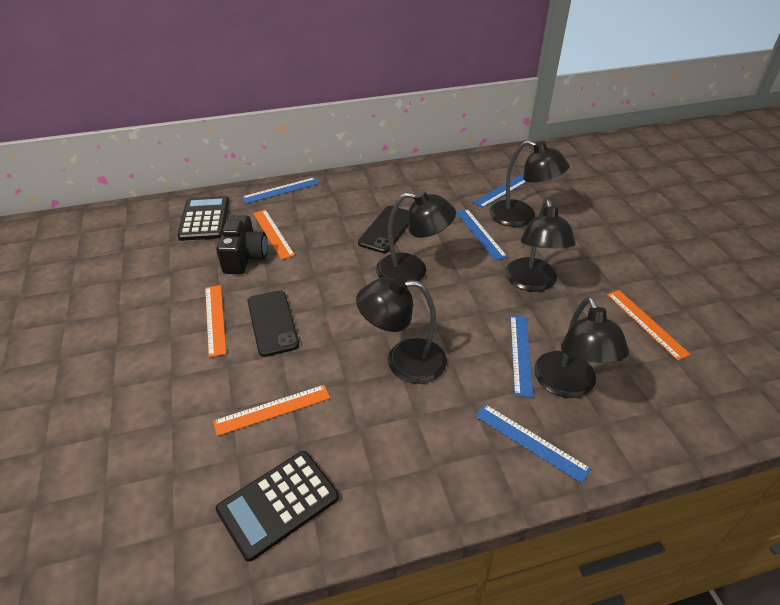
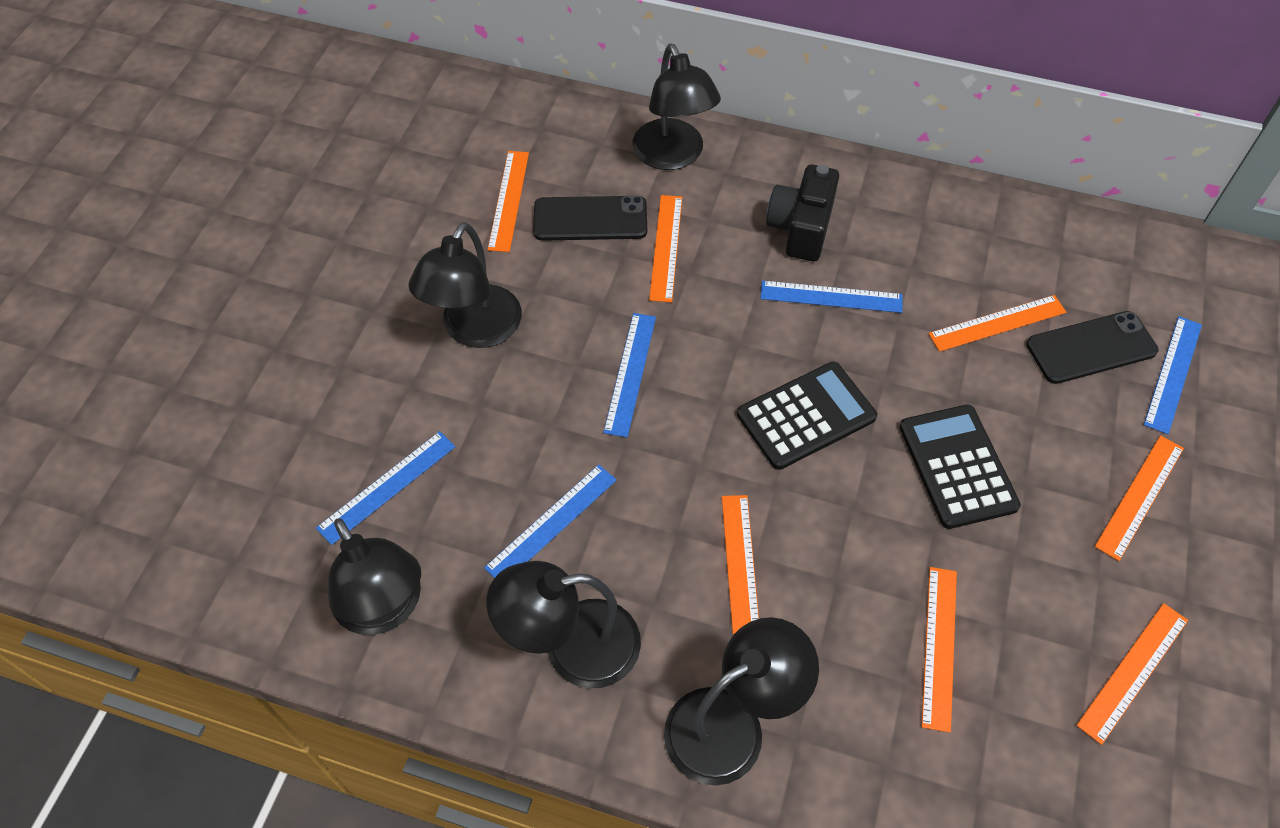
orange ruler: [205,285,226,357] [213,385,330,436] [253,210,295,260] [607,290,691,361] = 4 -> [488,151,529,252] [649,195,682,302] [722,495,759,635] [921,567,957,733] [929,295,1066,352] [1076,603,1188,745] [1095,435,1184,561] = 7

